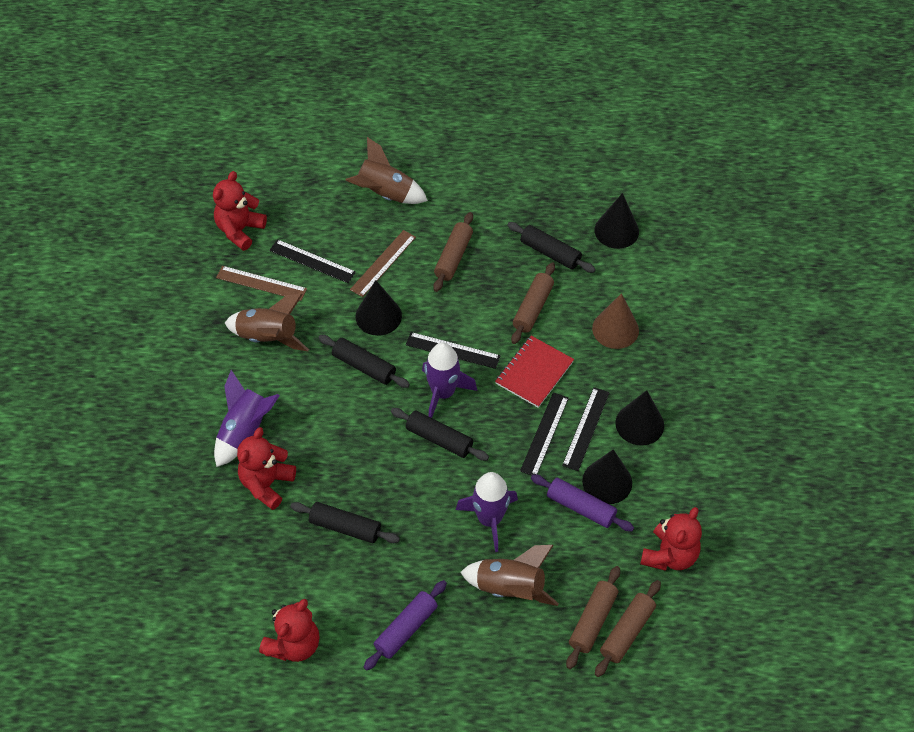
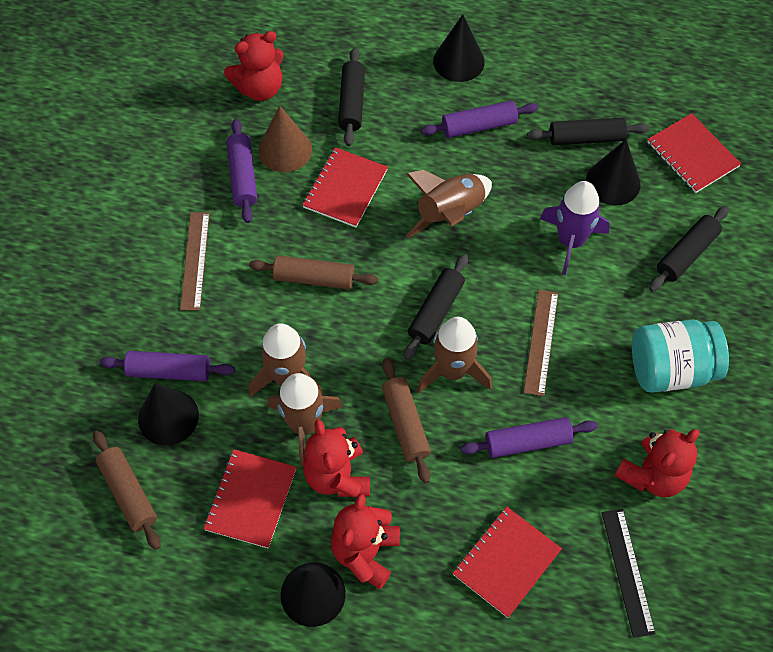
black ruler: [269,239,356,283] [406,332,500,369] [520,392,569,476] [562,387,610,471] = 4 -> [602,509,656,638] = 1
brown rocket: [225,294,309,351] [345,137,428,204] [460,545,559,606] = 3 -> [249,323,324,397] [267,373,343,466] [406,170,492,238] [417,317,492,393] = 4
brown rolling pin: [433,212,473,292] [511,262,555,344] [566,566,620,669] [595,580,661,677] = 4 -> [93,431,161,550] [249,255,378,289] [382,358,431,483] = 3
purple rocket: [214,370,280,467] [422,342,477,418] [456,472,518,552] = 3 -> [540,181,610,275] = 1
purple rolling pin: [364,580,447,670] [531,474,634,531] = 2 -> [99,351,235,381] [227,119,257,223] [421,101,538,138] [461,417,598,458] = 4
red notebook: [495,336,574,408] = 1 -> [203,449,296,548] [302,147,388,227] [453,506,562,618] [648,113,741,193] = 4
turquoise jar: none = 0 -> [632,320,729,393] = 1

